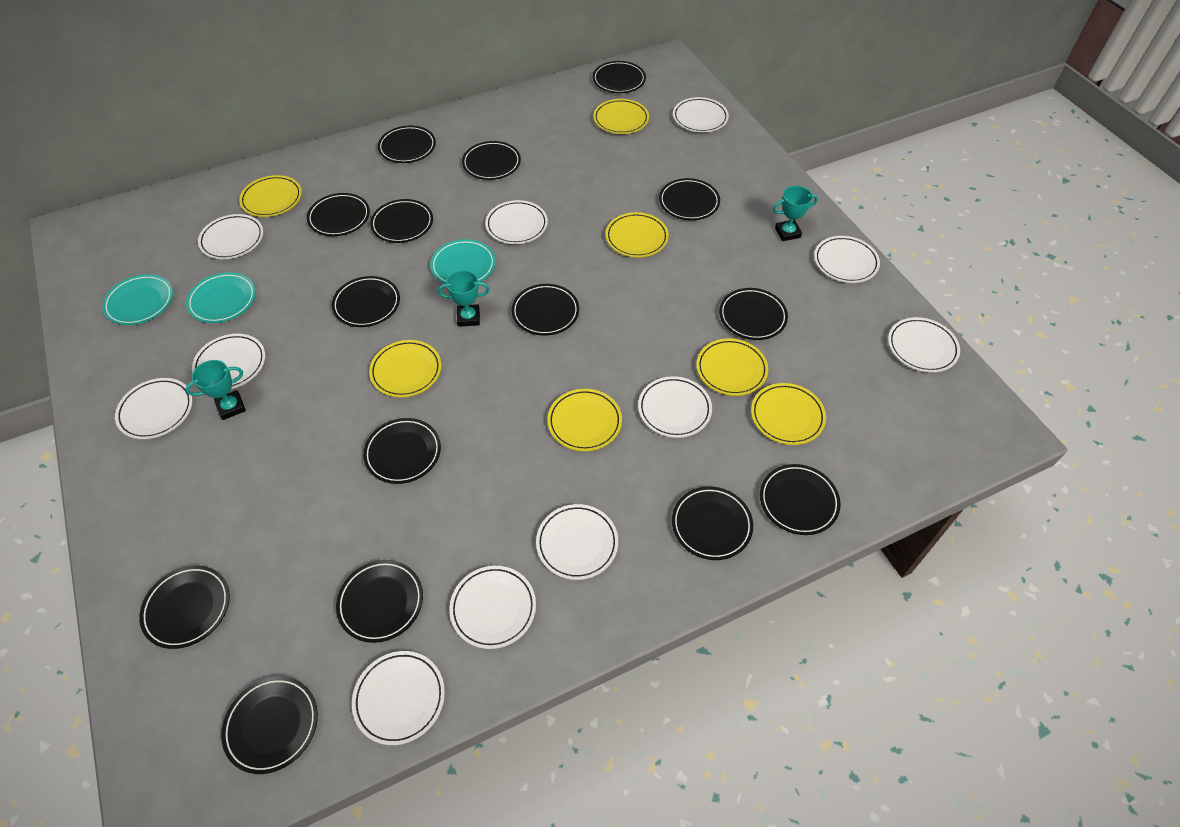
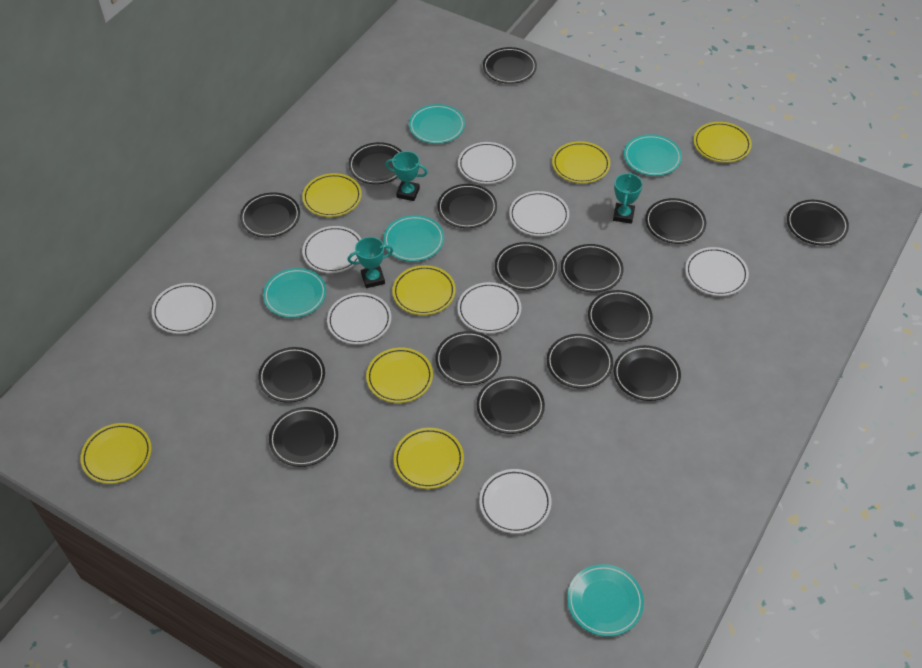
turquoise plate: [102,274,173,325] [186,272,256,323] [430,239,496,284] = 3 -> [263,268,326,318] [383,215,444,262] [409,104,465,144] [567,564,644,637] [624,134,682,176] = 5
white plate: [115,378,193,439] [192,334,265,389] [198,214,263,259] [352,651,445,745] [449,566,536,649] [485,200,548,244] [536,504,618,580] [638,376,712,438] [673,97,729,133] [814,236,880,283] [888,317,960,373] = 11 -> [152,283,216,334] [302,226,361,273] [327,293,391,345] [457,282,521,333] [458,142,516,184] [479,469,552,534] [509,191,569,236] [685,247,749,296] = 8

